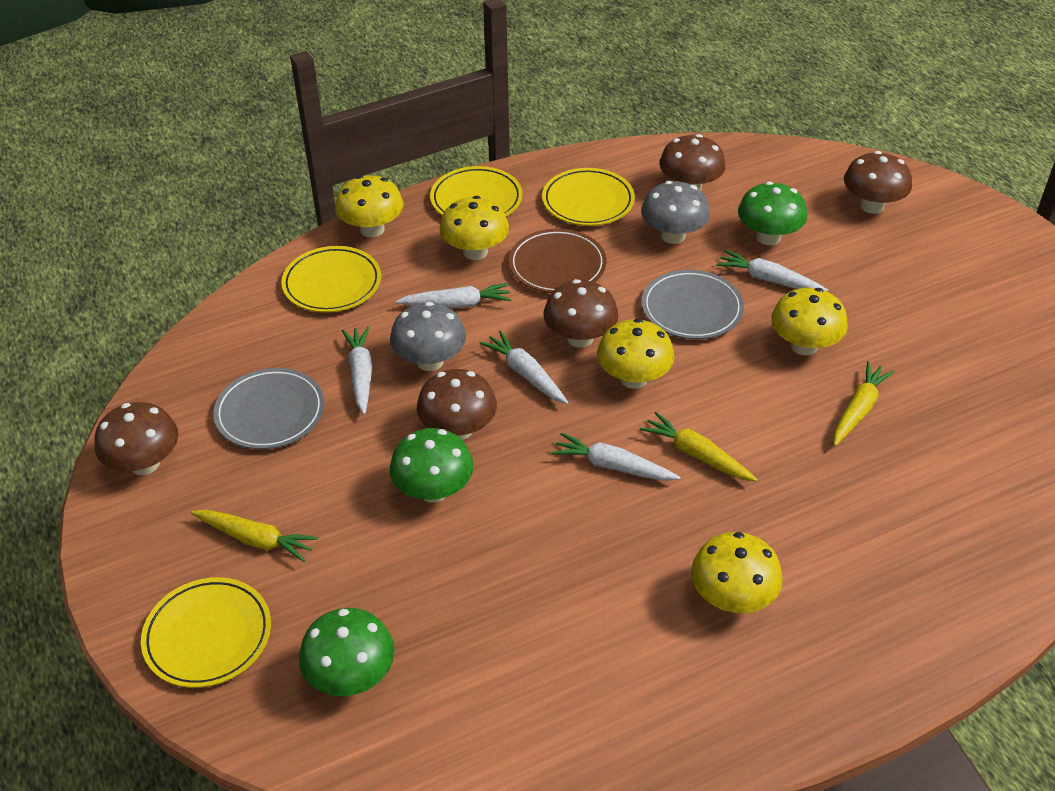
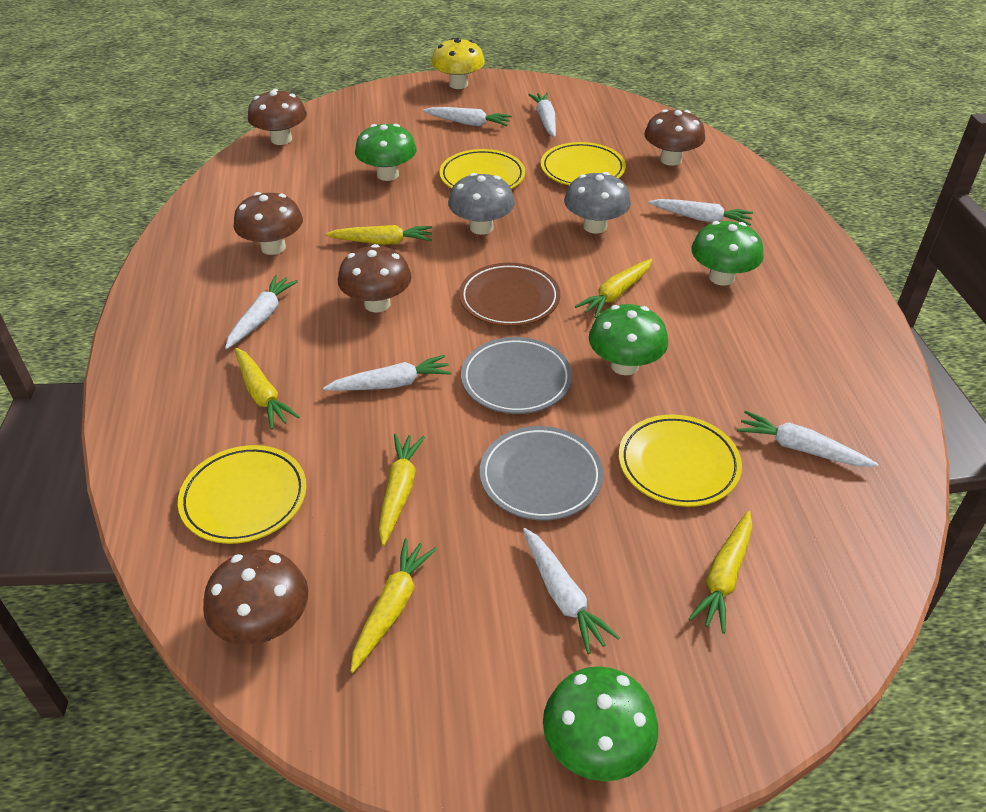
green mushroom: [299,608,395,696] [390,428,474,503] [738,181,807,245] = 3 -> [355,124,417,181] [543,666,658,781] [589,304,668,375] [691,221,764,286] = 4
white carrot: [342,327,372,415] [396,283,512,308] [479,330,569,404] [552,433,680,481] [716,250,828,292] = 5 -> [225,275,298,349] [323,355,452,391] [423,107,512,126] [523,528,620,654] [528,92,556,137] [648,199,753,226] [737,411,878,467] = 7
yellow carrot: [191,510,318,562] [640,412,758,482] [834,361,894,446] = 3 -> [235,348,300,429] [325,225,432,245] [350,538,437,673] [379,434,425,546] [575,259,653,318] [688,511,752,634] = 6
yellow mushroom: [335,175,403,237] [439,196,509,260] [597,318,674,389] [691,532,783,613] [771,288,848,355] = 5 -> [431,38,485,89] = 1

